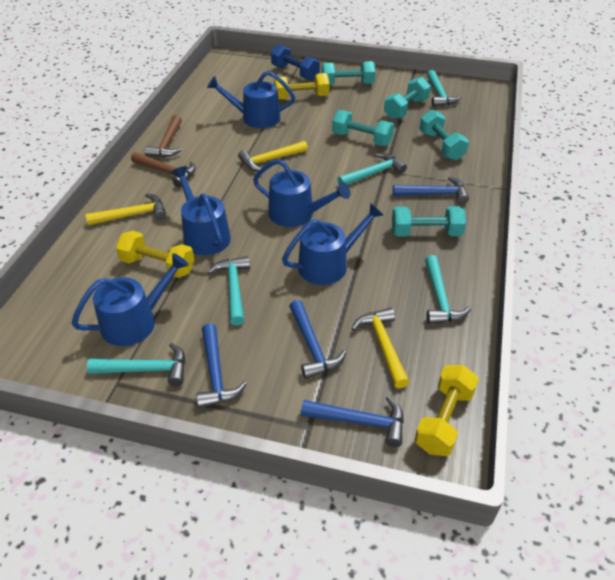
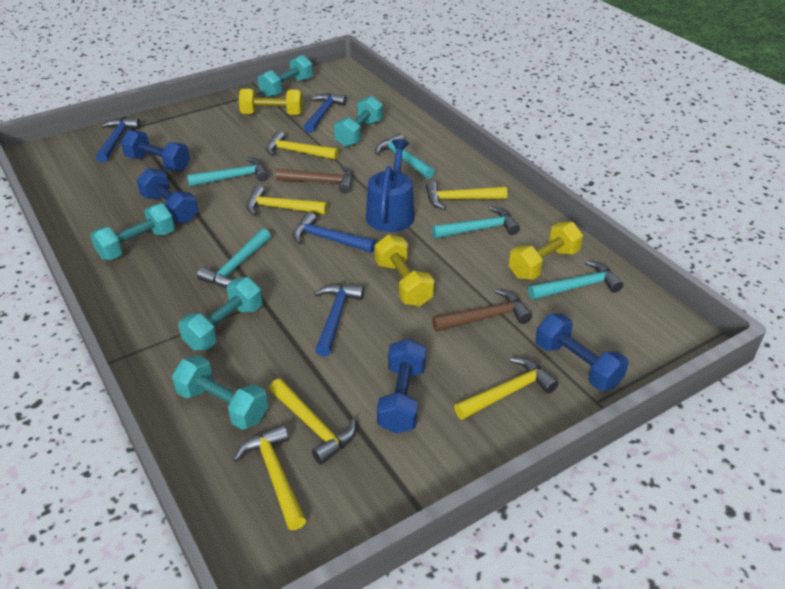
blue dumbbell: [271,44,320,81] = 1 -> [121,130,190,171] [137,168,198,223] [377,339,426,434] [535,314,629,391] = 4
blue watering can: [71,253,189,346] [171,166,231,255] [207,71,295,128] [253,159,350,227] [282,203,383,285] = 5 -> [366,139,415,232] = 1
yellow hammer: [85,193,166,225] [238,141,308,171] [351,308,409,388] = 3 -> [233,424,306,530] [246,186,328,216] [266,131,339,160] [269,379,356,465] [425,181,508,210] [454,357,558,420] = 6

